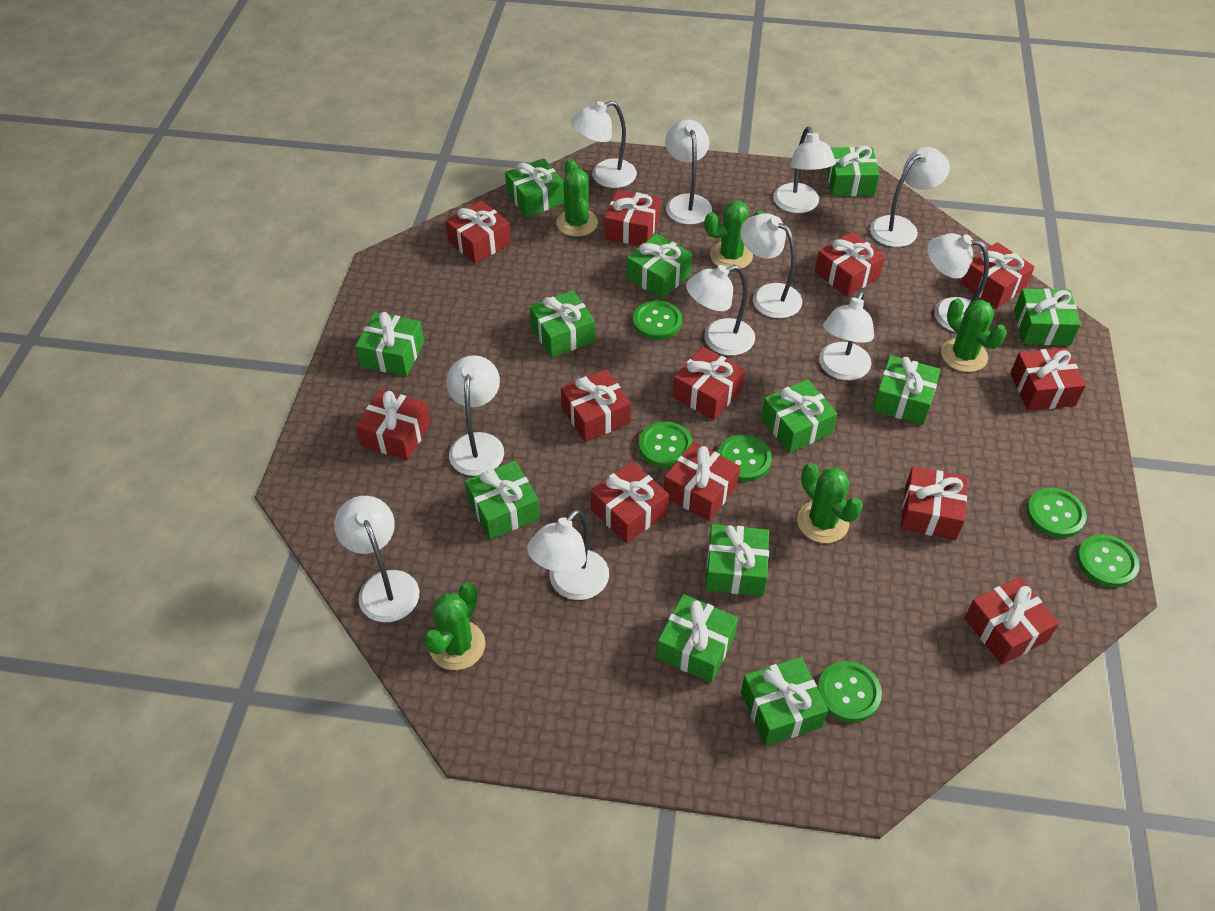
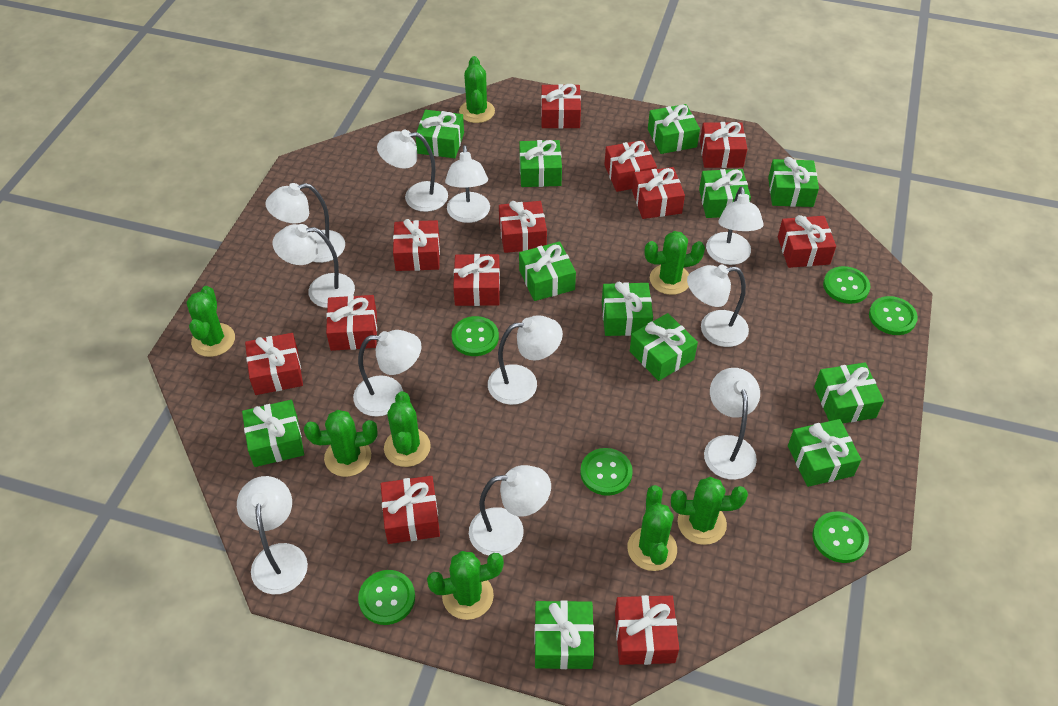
green cactus: [424,582,486,670] [556,159,598,237] [704,201,763,269] [797,463,863,543] [941,298,1007,372] = 5 -> [187,286,235,357] [304,410,378,477] [384,391,431,467] [427,551,504,620] [459,56,495,123] [627,485,677,571] [645,231,705,295] [671,477,748,545] = 8

